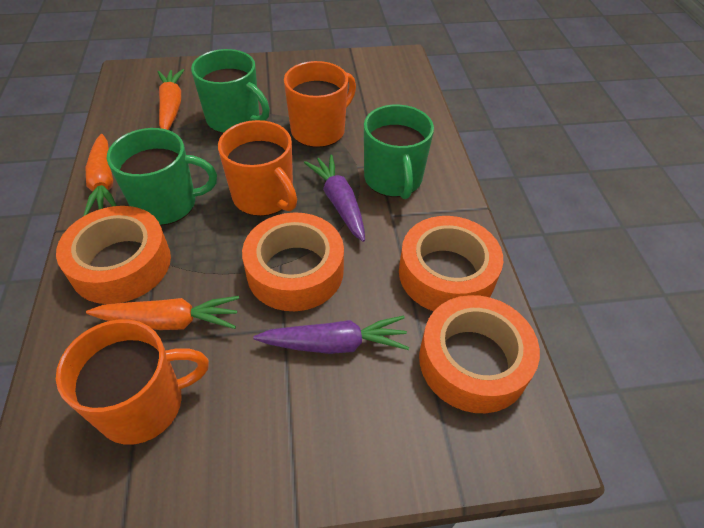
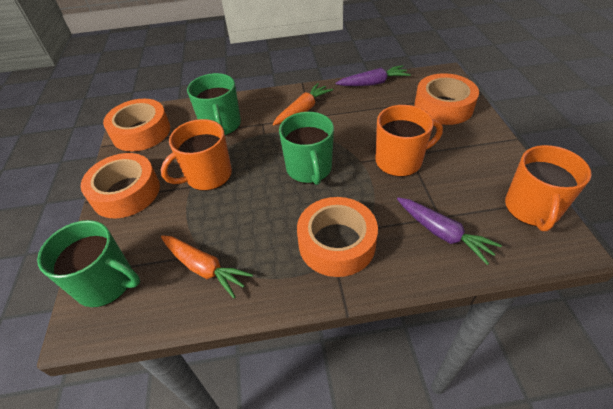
orange carrot: [84,134,117,216] [86,296,239,330] [158,69,184,130] = 3 -> [161,235,253,299] [273,83,333,126] = 2

